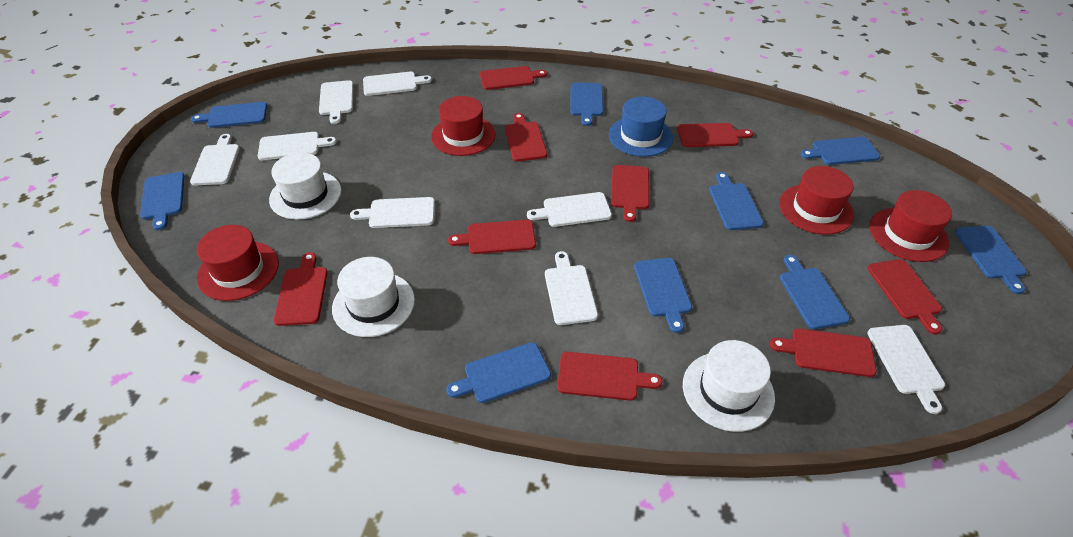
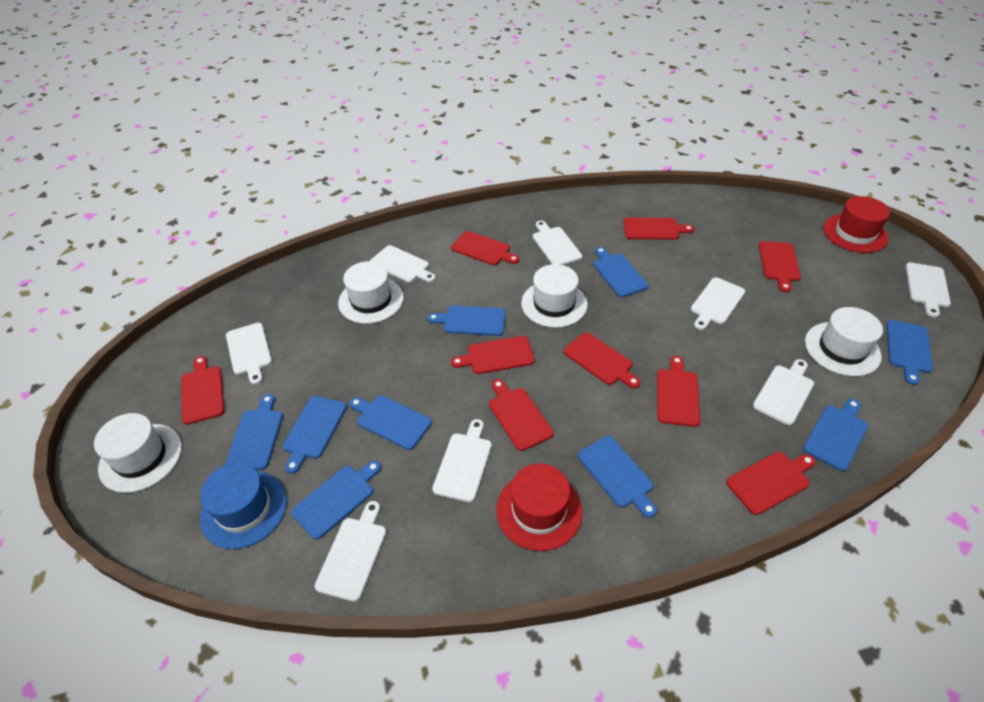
red hat: [197,225,279,301] [431,96,495,156] [779,166,854,235] [869,190,952,262] = 4 -> [496,463,582,551] [823,196,890,253] = 2
white hat: [269,153,341,220] [332,257,415,337] [683,340,775,432] = 3 -> [94,413,182,493] [338,261,404,324] [521,264,588,328] [805,307,883,376] = 4

